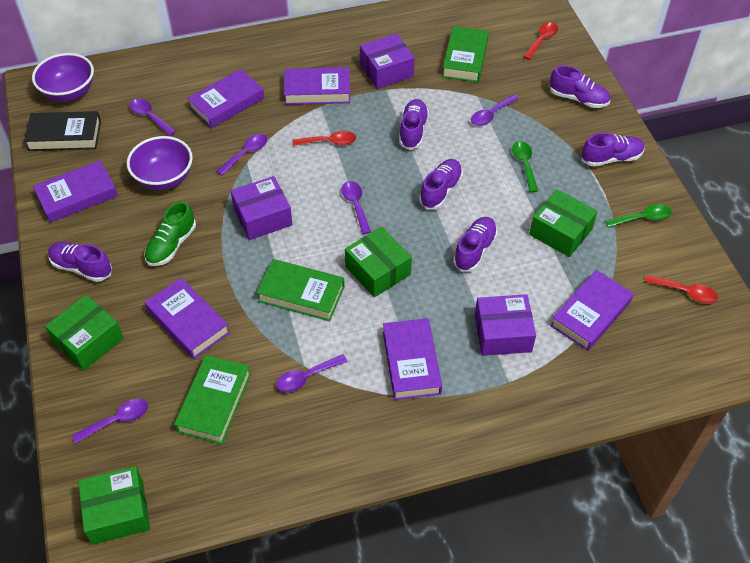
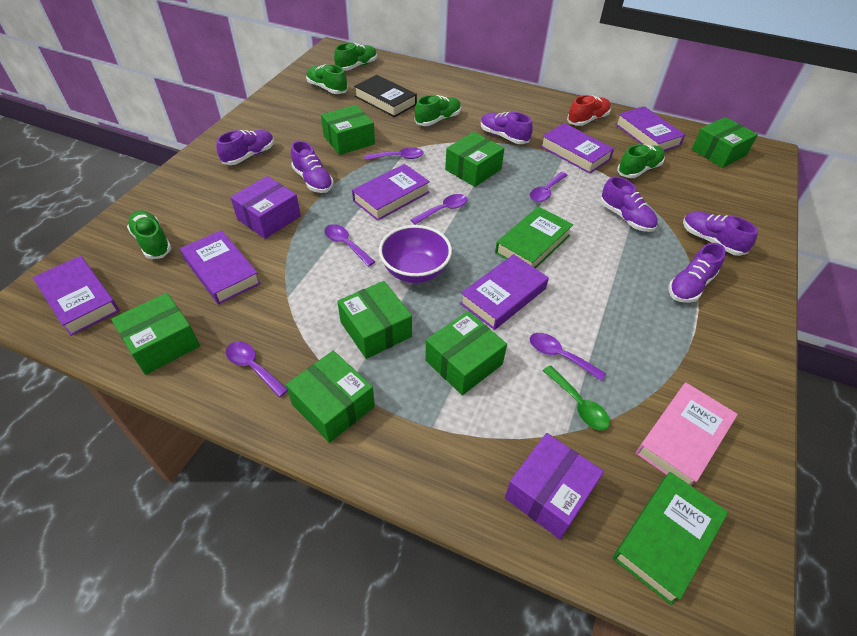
green book: [174,355,251,444] [257,259,345,321] [442,26,489,82] = 3 -> [495,206,573,269] [613,472,728,605] = 2
green box: [45,295,124,371] [78,466,150,545] [345,227,412,297] [529,189,598,257] = 4 -> [111,293,200,375] [286,351,375,443] [321,105,375,155] [337,281,412,359] [425,311,507,395] [445,132,505,187] [692,117,758,168] = 7
green shoe: [144,201,196,266] = 1 -> [127,210,171,259] [306,64,348,94] [334,43,377,71] [415,95,461,126] [617,144,665,178] = 5
green spoon: [512,141,538,192] [605,204,672,228] = 2 -> [543,365,610,430] = 1
pink book: none = 0 -> [636,383,738,486] = 1
purple bowl: [32,53,94,102] [127,136,193,190] = 2 -> [379,225,452,283] = 1
purple box: [231,176,292,240] [360,34,415,89] [475,294,536,356] = 3 -> [230,176,301,239] [505,433,604,539] = 2
red shoe: none = 0 -> [567,95,611,126] = 1
red spoon: [292,131,356,146] [523,22,558,60] [645,275,718,304] = 3 -> none = 0

